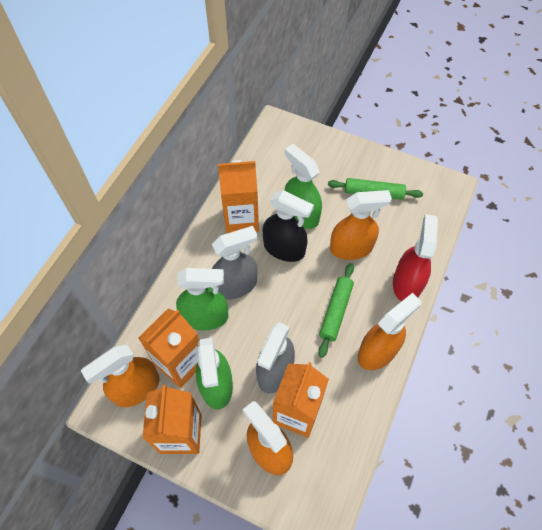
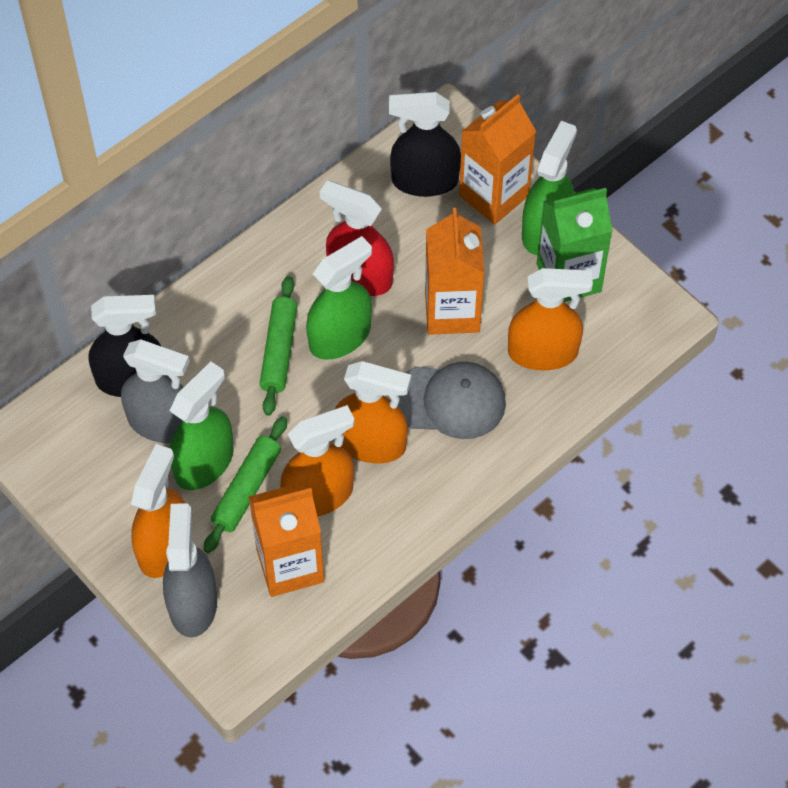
black spray bottle: [263,190,314,262] = 1 -> [88,295,161,397] [389,92,461,197] = 2
green carton: none = 0 -> [537,188,613,302] = 1
grey cap: none = 0 -> [398,362,506,439] = 1
orange carton: [138,309,199,388] [142,385,202,454] [218,160,259,234] [273,362,329,438] = 4 -> [249,481,324,597] [425,208,484,335] [459,94,536,224] = 3

